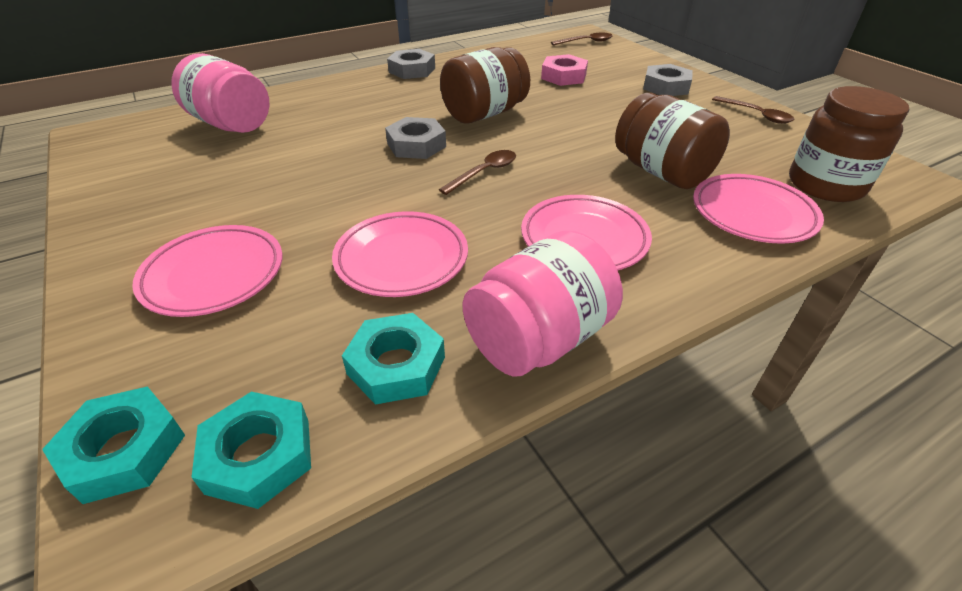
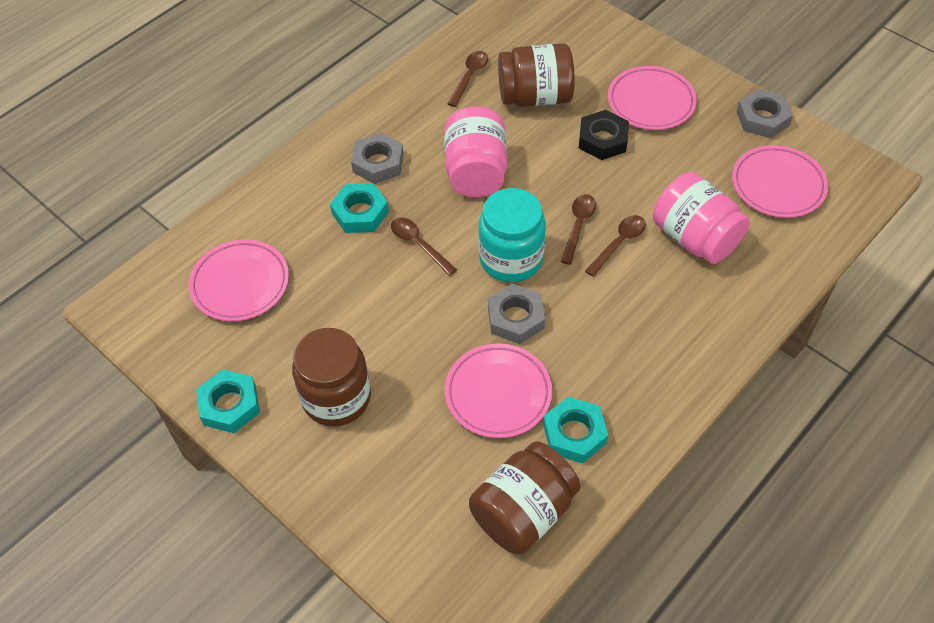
black nut: none = 0 -> [579,110,629,160] = 1
brown spoon: [439,150,516,195] [551,33,613,46] [712,96,794,124] = 3 -> [391,217,457,276] [448,51,488,107] [561,194,596,265] [585,215,646,277] = 4
pink nut: [541,54,588,86] = 1 -> none = 0
turquoise jar: none = 0 -> [478,188,546,282] = 1

